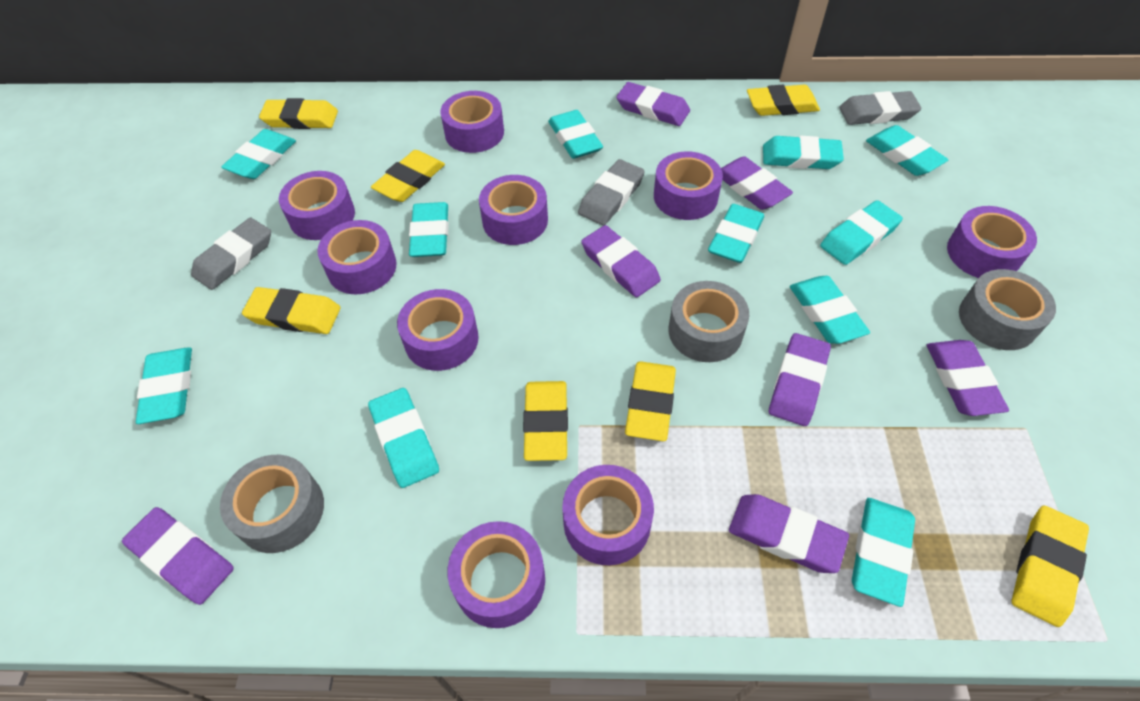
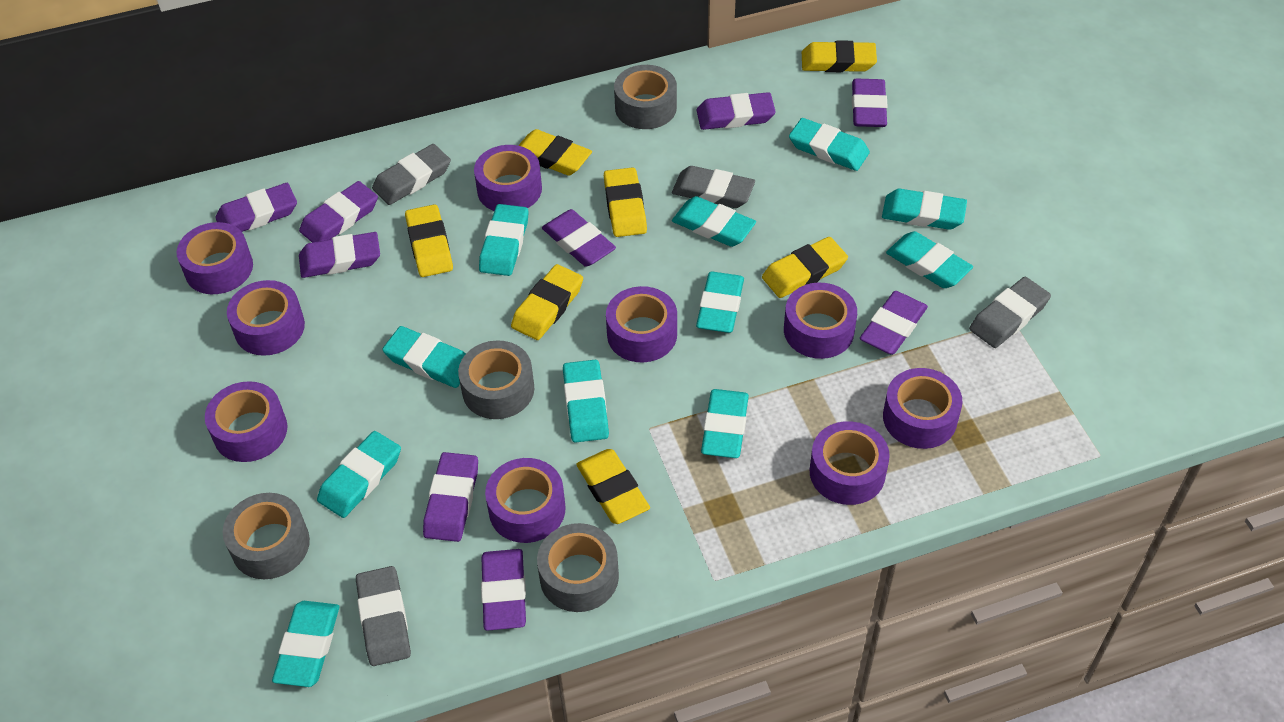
grey eraser: [191,218,271,290] [578,159,645,226] [839,91,922,125] = 3 -> [356,566,411,666] [372,144,451,205] [672,166,755,208] [969,277,1051,348] = 4
grey tape: [220,455,324,553] [669,281,749,362] [959,269,1056,350] = 3 -> [223,493,310,579] [458,340,534,419] [537,523,619,612] [614,65,677,129] = 4
purple eraser: [122,507,234,605] [581,225,661,298] [616,82,690,126] [721,156,793,210] [729,494,849,573] [769,333,831,426] [927,340,1009,416] = 7 -> [215,183,297,232] [299,181,378,242] [299,232,380,278] [423,452,478,542] [481,549,526,631] [542,209,616,267] [696,92,776,130] [852,79,888,127] [860,291,928,355] = 9

